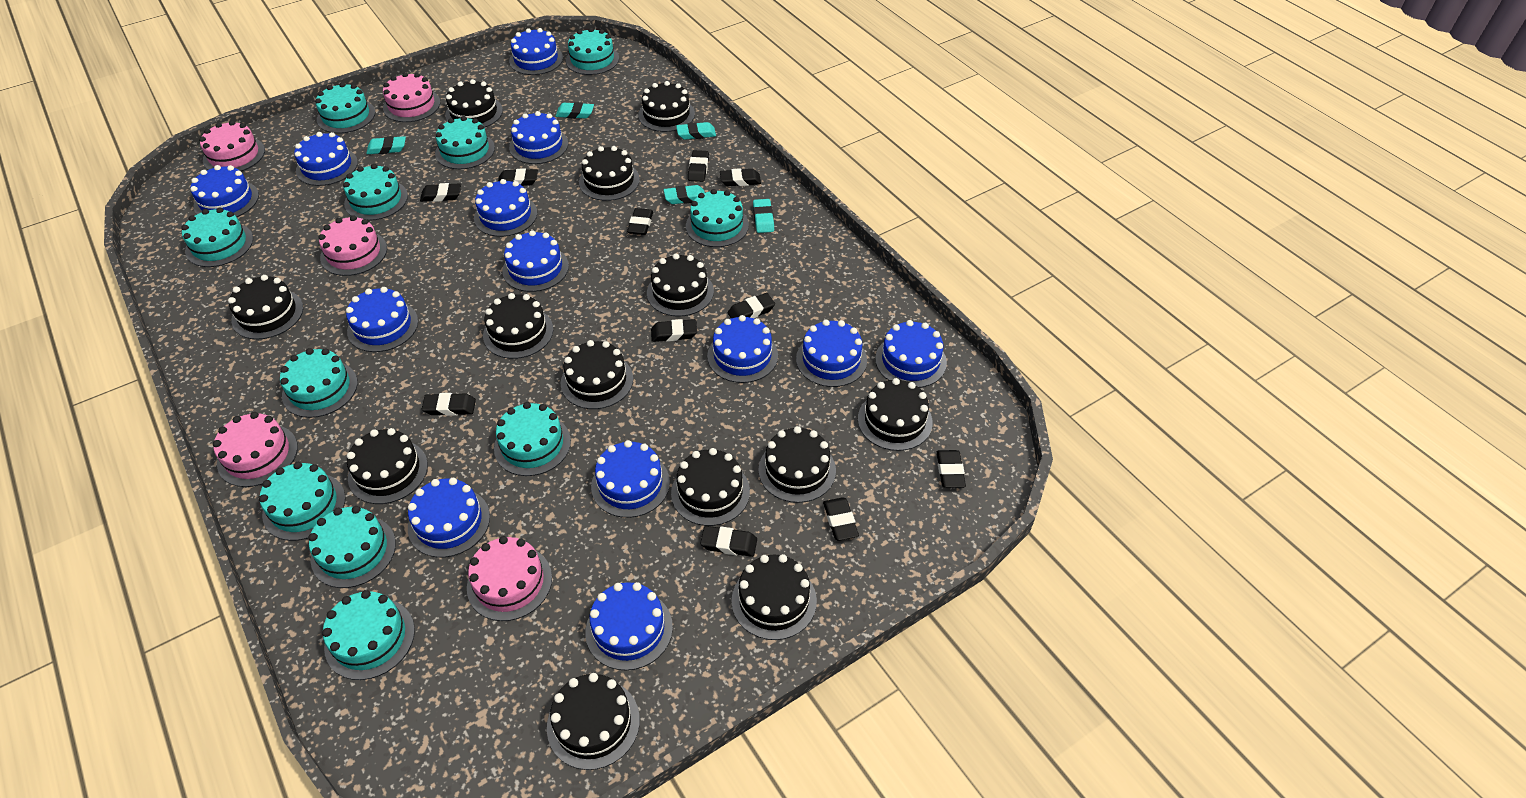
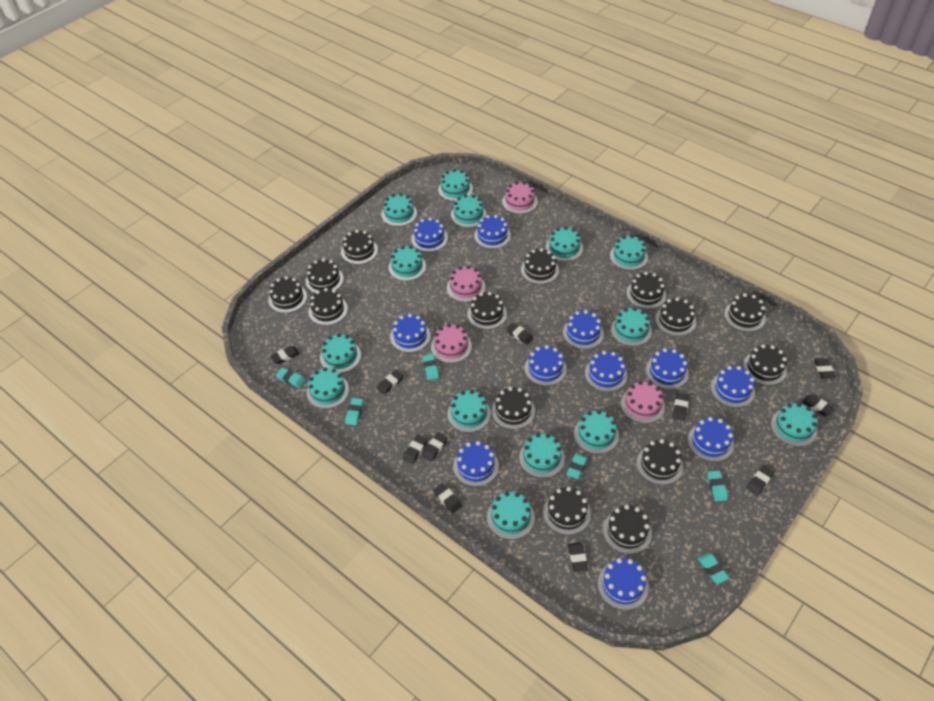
black cake: [228,275,303,339] [347,428,428,504] [445,79,503,128] [483,293,553,359] [547,673,640,770] [561,340,633,409] [579,146,640,201] [638,81,695,132] [647,254,714,317] [671,448,750,526] [732,554,817,640] [758,426,836,503] [858,378,933,451] = 13 -> [268,276,307,313] [306,258,344,293] [308,288,348,325] [341,230,378,264] [467,292,507,330] [492,387,535,429] [521,248,559,284] [543,487,591,535] [603,505,652,554] [626,272,666,309] [637,439,683,485] [655,297,696,336] [724,293,766,332] [743,344,787,385] = 14
blue cake: [190,165,259,217] [294,132,358,186] [346,287,418,352] [408,478,490,557] [474,179,537,237] [502,230,569,292] [509,28,563,75] [509,111,568,164] [585,582,673,671] [591,440,670,518] [707,315,778,383] [796,320,867,387] [875,320,947,388] = 13 -> [390,314,431,353] [411,218,448,252] [453,441,499,487] [474,215,511,249] [525,345,567,386] [563,310,604,349] [585,351,627,392] [598,558,649,610] [646,348,689,389] [688,417,734,462] [711,366,755,408] = 11
pink cake: [199,120,265,171] [213,412,298,487] [318,215,387,276] [383,72,440,122] [467,536,552,621] = 5 -> [431,324,472,363] [447,266,485,302] [502,182,538,214] [621,381,665,423] = 4
turquoise cake: [181,207,253,267] [259,462,346,541] [280,348,358,418] [308,506,396,588] [315,82,375,133] [322,590,415,680] [343,164,408,221] [435,116,495,169] [494,402,571,476] [566,28,619,75] [686,189,749,247] = 11 -> [307,367,349,409] [320,333,361,373] [382,193,417,226] [388,246,426,281] [438,169,473,201] [447,390,491,433] [451,194,487,228] [487,492,535,540] [519,433,565,478] [546,227,583,262] [574,410,619,454] [610,235,648,270] [611,307,652,346] [771,403,818,447] = 14
turquoise eraser: [366,136,406,154] [556,102,594,119] [664,185,705,204] [676,122,716,140] [753,199,774,233] = 5 -> [276,368,305,388] [345,398,363,426] [423,354,439,380] [566,454,588,479] [698,553,729,584] [708,471,728,502] = 6

